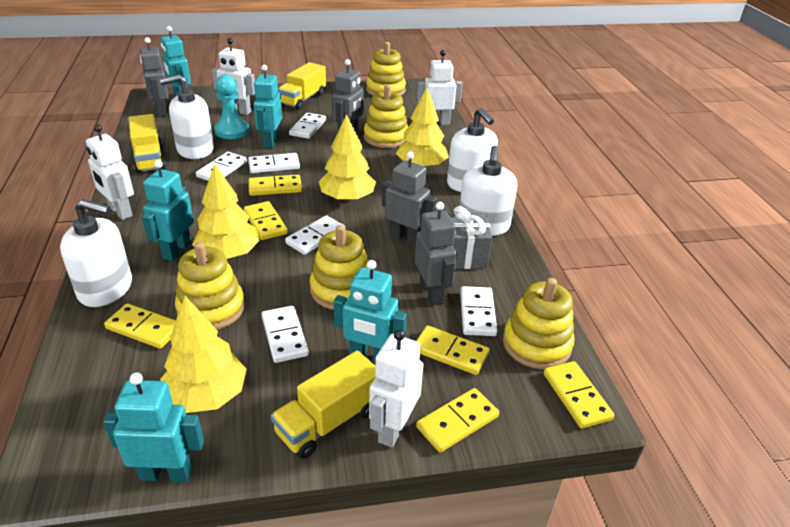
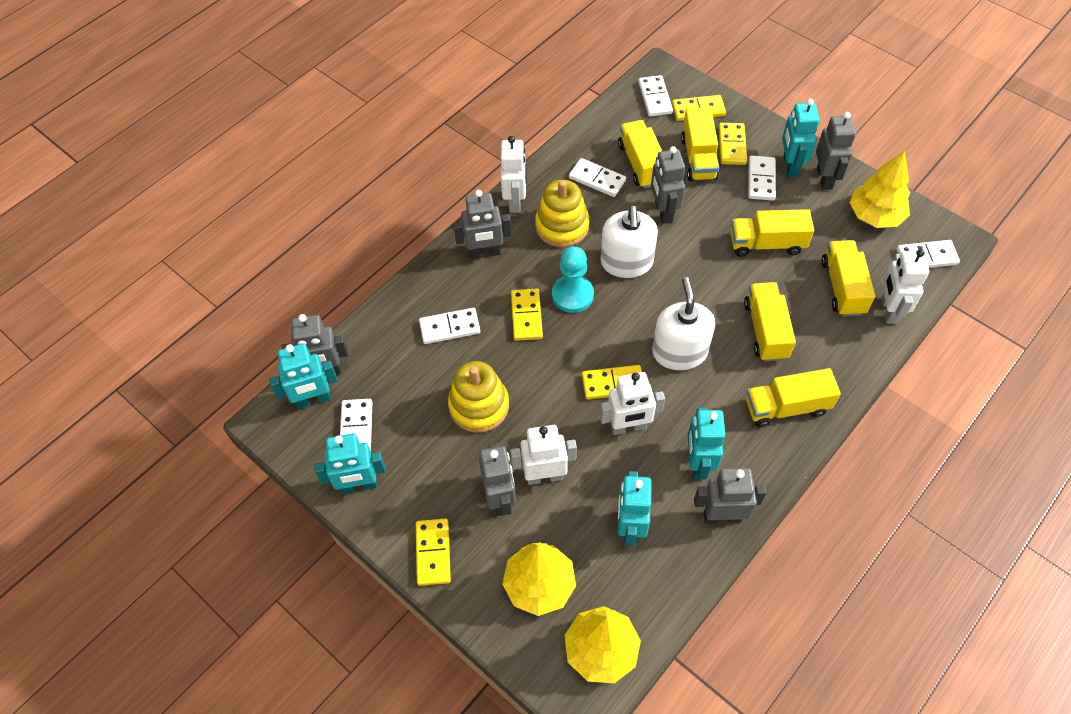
grey gift: [448,206,492,269] = 1 -> none = 0
grey robot: [140,37,169,117] [332,59,363,132] [382,151,437,246] [415,202,457,306] = 4 -> [281,314,348,374] [453,190,512,259] [479,443,516,516] [651,146,685,224] [694,468,766,524] [816,112,856,190] = 6
white soap dispenser: [60,199,132,307] [159,74,214,159] [447,108,498,192] [459,146,517,236] = 4 -> [600,205,658,278] [652,277,715,370] = 2
yellow domino: [104,303,176,349] [244,201,288,240] [248,175,302,196] [416,325,490,375] [416,388,499,453] [544,361,614,429] = 6 -> [416,518,451,586] [511,289,543,341] [582,365,642,399] [672,95,726,121] [719,123,747,165] = 5
yellow stacking toy: [175,242,245,330] [310,225,368,310] [364,84,408,148] [366,42,406,96] [503,278,574,369] = 5 -> [448,361,509,433] [535,180,589,247] = 2
yellow tree: [160,296,246,413] [192,163,260,259] [319,114,376,202] [396,87,449,168] = 4 -> [502,542,576,616] [564,606,641,683] [849,151,910,228] = 3
yellow truck: [129,114,166,174] [271,351,376,459] [278,62,326,110] = 3 -> [618,120,662,188] [681,107,719,181] [730,209,814,257] [744,282,796,361] [746,368,841,427] [822,240,875,316] = 6

